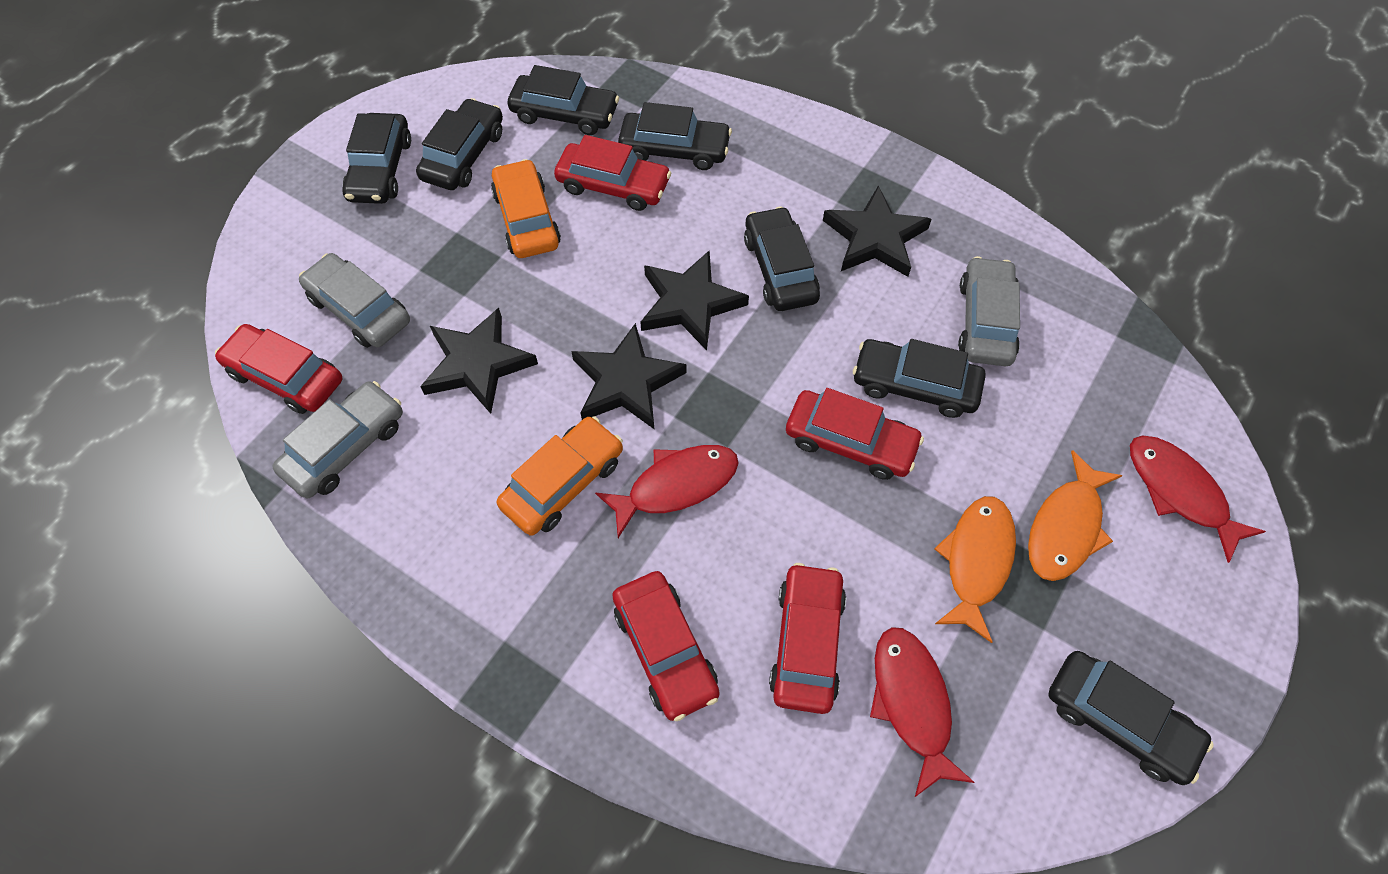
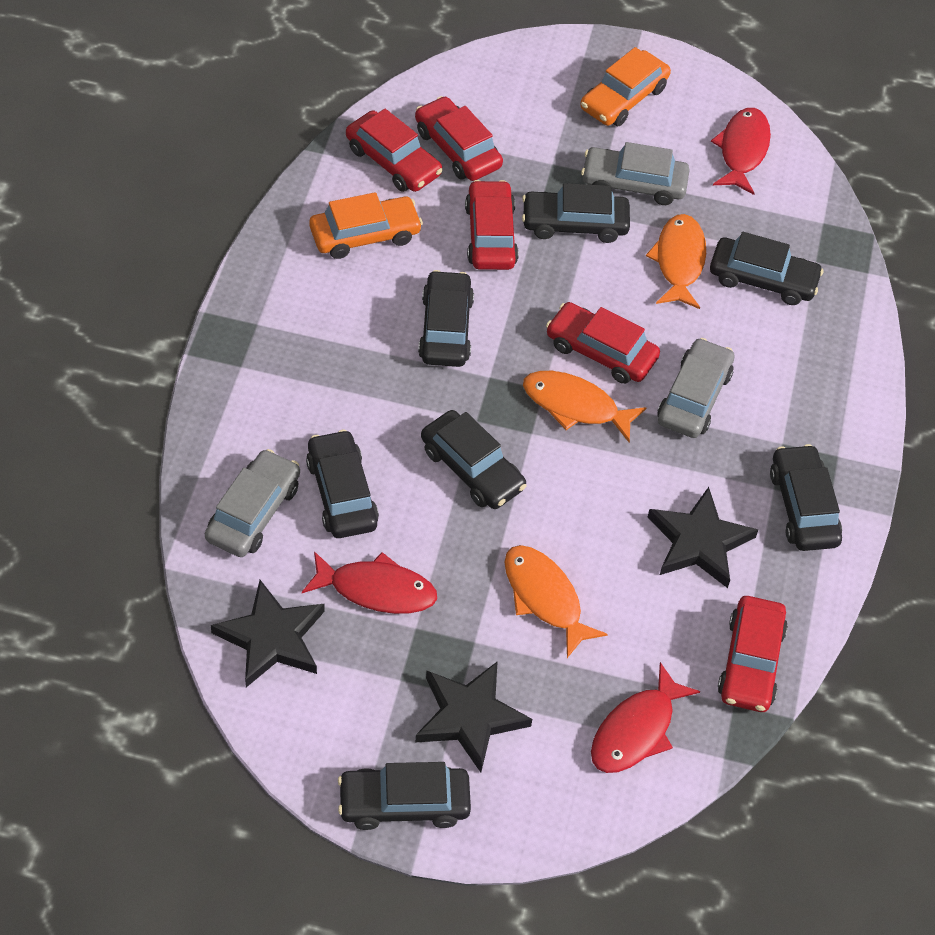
black star: [420,308,538,414] [571,323,686,429] [640,251,749,350] [823,186,932,277] = 4 -> [211,580,324,687] [415,661,532,773] [648,487,758,588] = 3
orange fish: [935,496,1016,643] [1028,450,1123,581] = 2 -> [504,545,608,658] [523,371,646,442] [646,214,706,309] = 3

